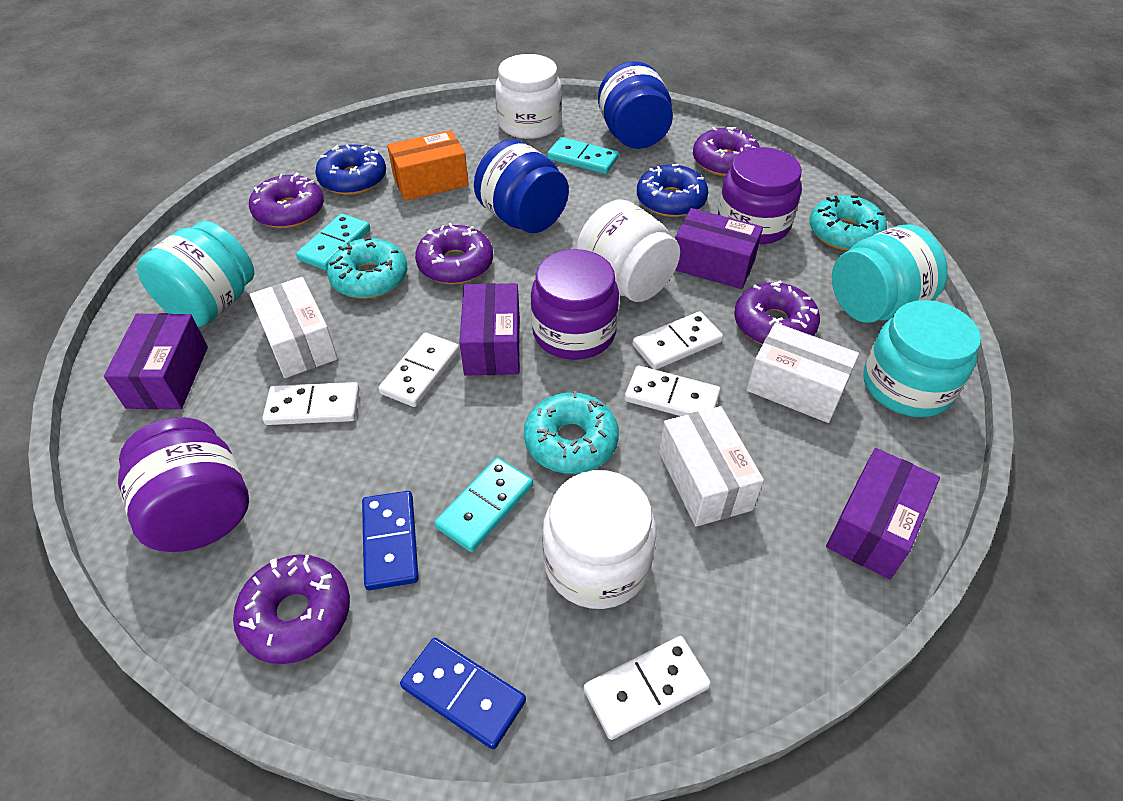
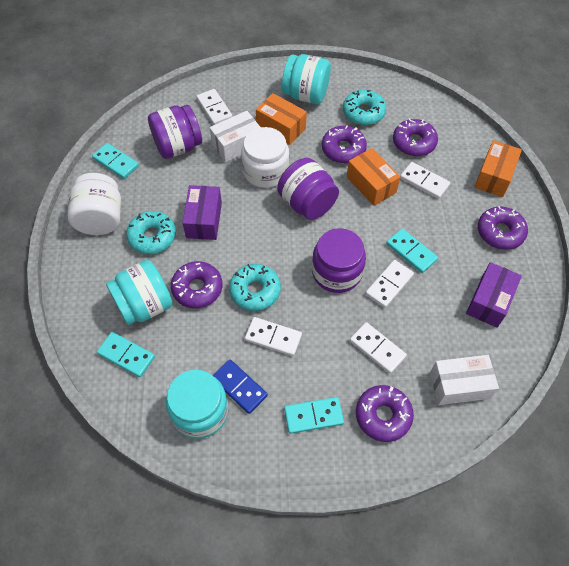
blue domino: [362,491,419,590] [400,638,526,749] = 2 -> [212,359,268,414] = 1
blue donut: [315,144,386,195] [637,164,708,217] = 2 -> none = 0
blue jar: [474,139,569,233] [598,61,673,149] = 2 -> none = 0
orange box: [387,130,469,201] = 1 -> [256,93,307,145] [347,148,400,206] [474,140,522,197] = 3
purple box: [104,313,208,409] [459,283,520,376] [675,208,763,289] [826,448,940,579] = 4 -> [182,185,222,240] [466,262,522,328] = 2
turquoise domino: [296,213,370,270] [434,457,533,552] [547,137,619,174] = 3 -> [92,143,139,179] [97,332,155,377] [284,397,344,434] [386,228,438,273] = 4
white box: [250,277,338,378] [659,406,764,527] [746,323,859,423] = 3 -> [210,111,260,162] [430,355,499,405] = 2
white jar: [495,54,562,139] [542,470,656,609] [576,200,680,302] = 3 -> [68,173,121,235] [241,127,289,188] = 2

